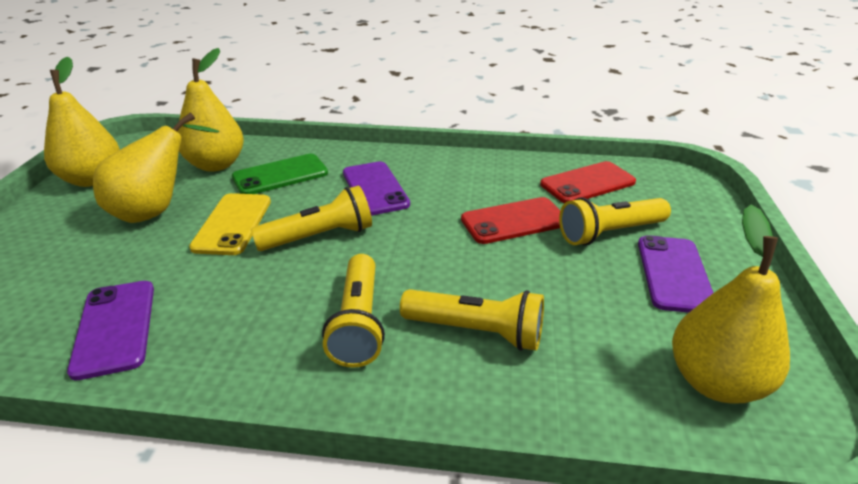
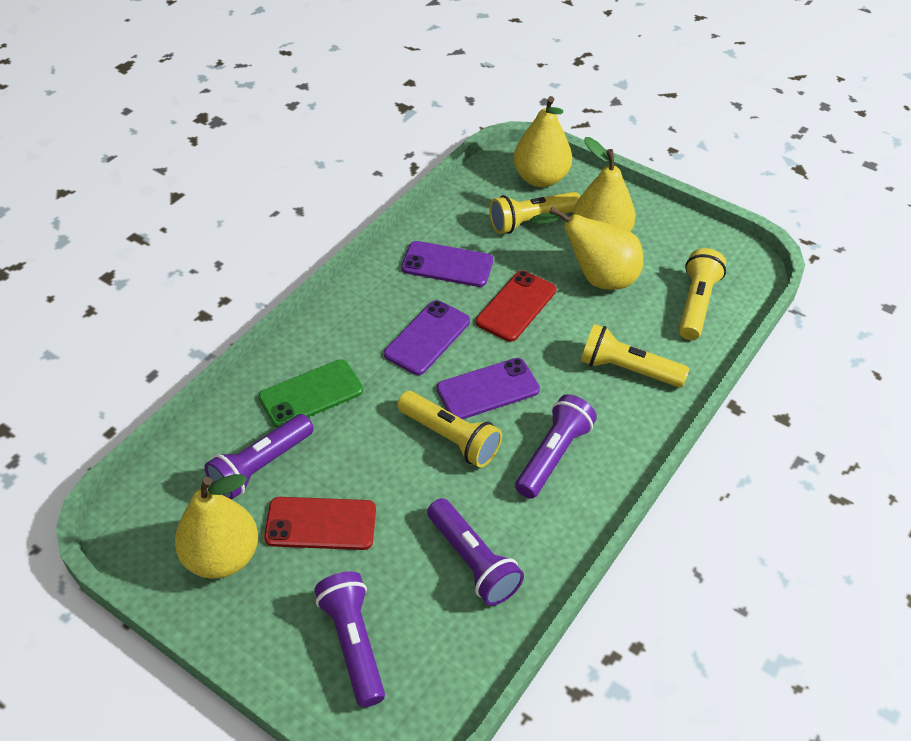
purple flashlight: none = 0 -> [205,414,314,500] [315,571,385,707] [427,498,524,606] [515,394,597,499] = 4
yellow phone: [189,193,271,255] = 1 -> none = 0

